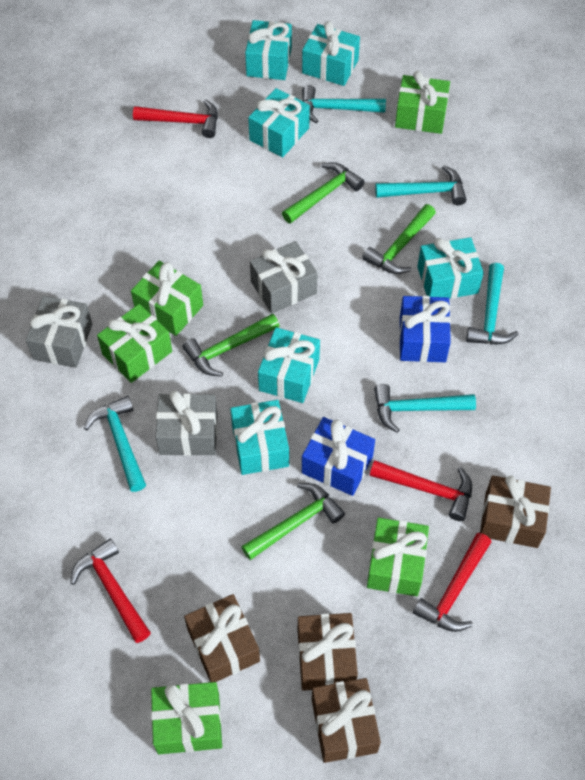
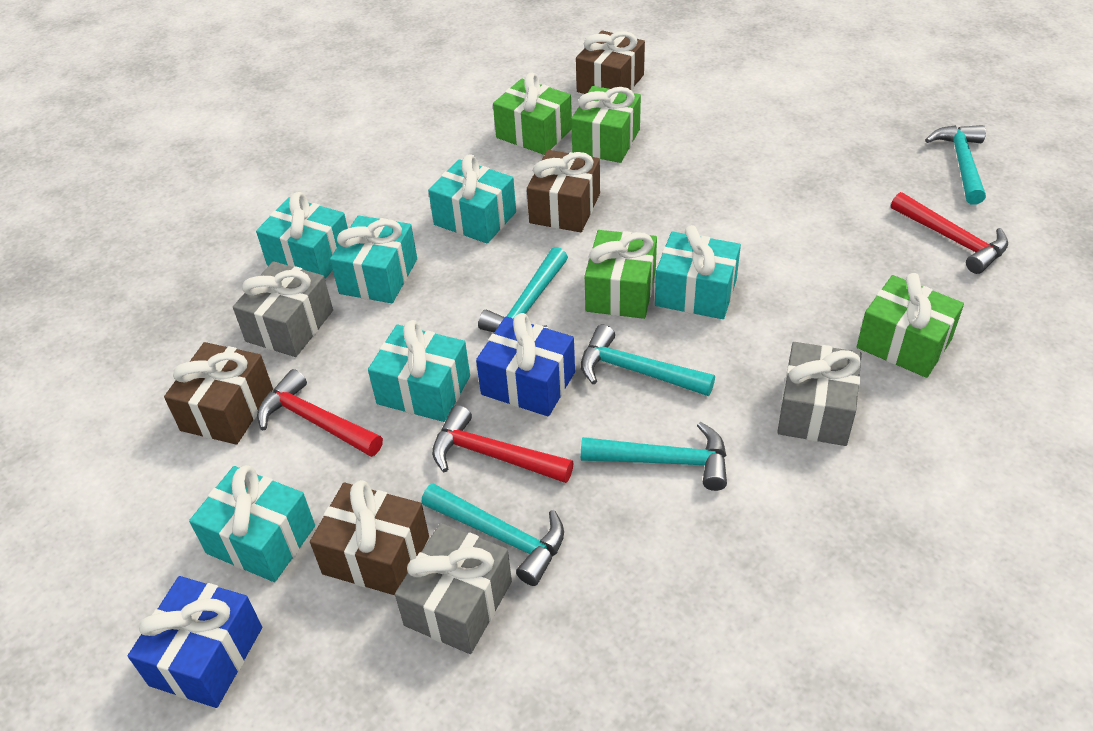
green gift: [97,304,172,383] [131,261,203,336] [151,682,222,754] [367,518,429,596] [395,71,450,134] = 5 -> [493,73,572,155] [571,86,641,163] [585,230,657,319] [857,273,964,378] = 4
green hammer: [182,314,279,376] [241,483,345,560] [282,162,364,224] [362,204,436,274] = 4 -> none = 0
red hammer: [70,538,151,643] [133,99,218,138] [370,460,472,521] [413,533,491,632] = 4 -> [257,369,383,457] [432,405,574,483] [891,192,1008,274] = 3

